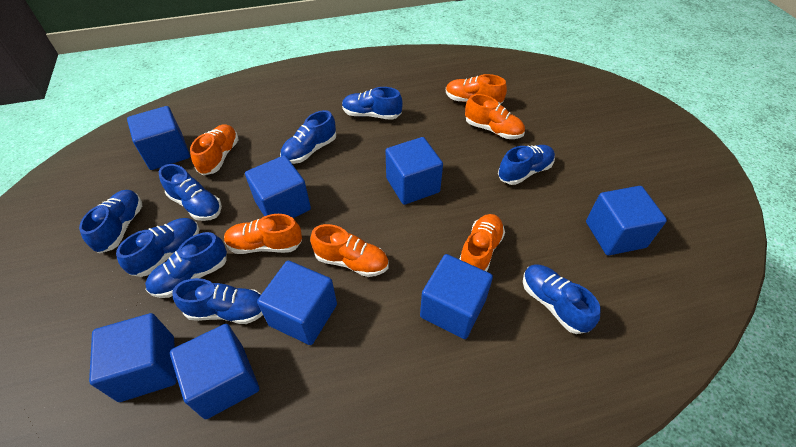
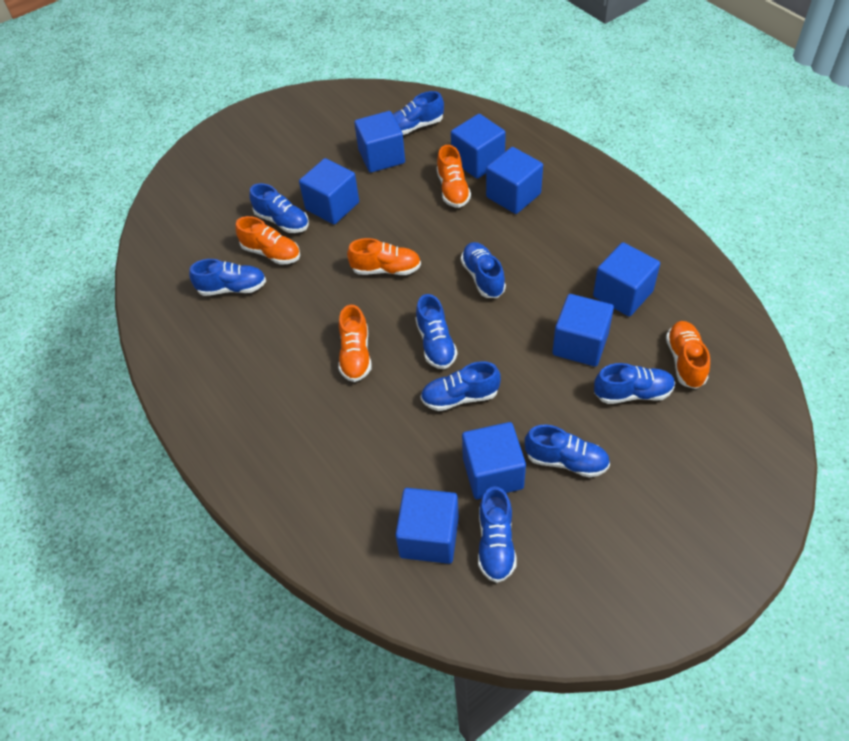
orange shoe: [190,124,238,175] [224,214,302,254] [310,224,388,277] [446,74,507,104] [460,214,505,272] [465,94,525,139] = 6 -> [235,216,300,265] [339,305,372,382] [347,238,421,275] [437,145,471,208] [666,321,710,389] = 5

